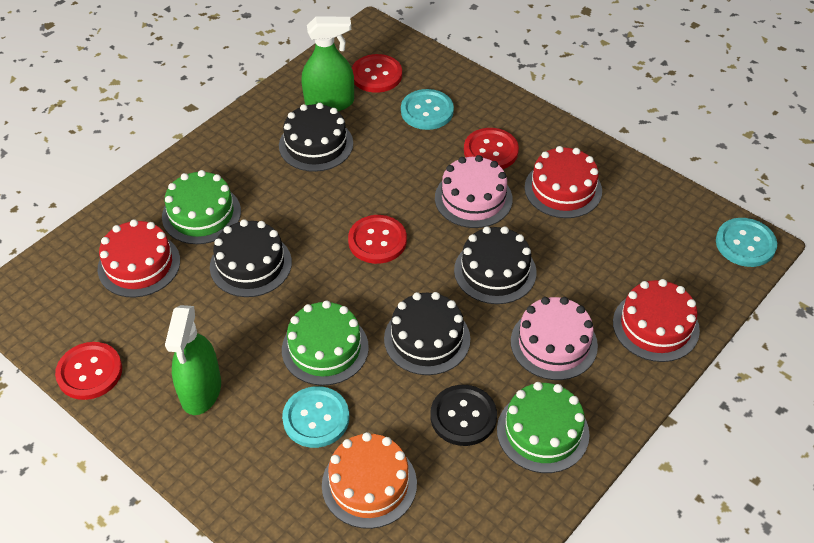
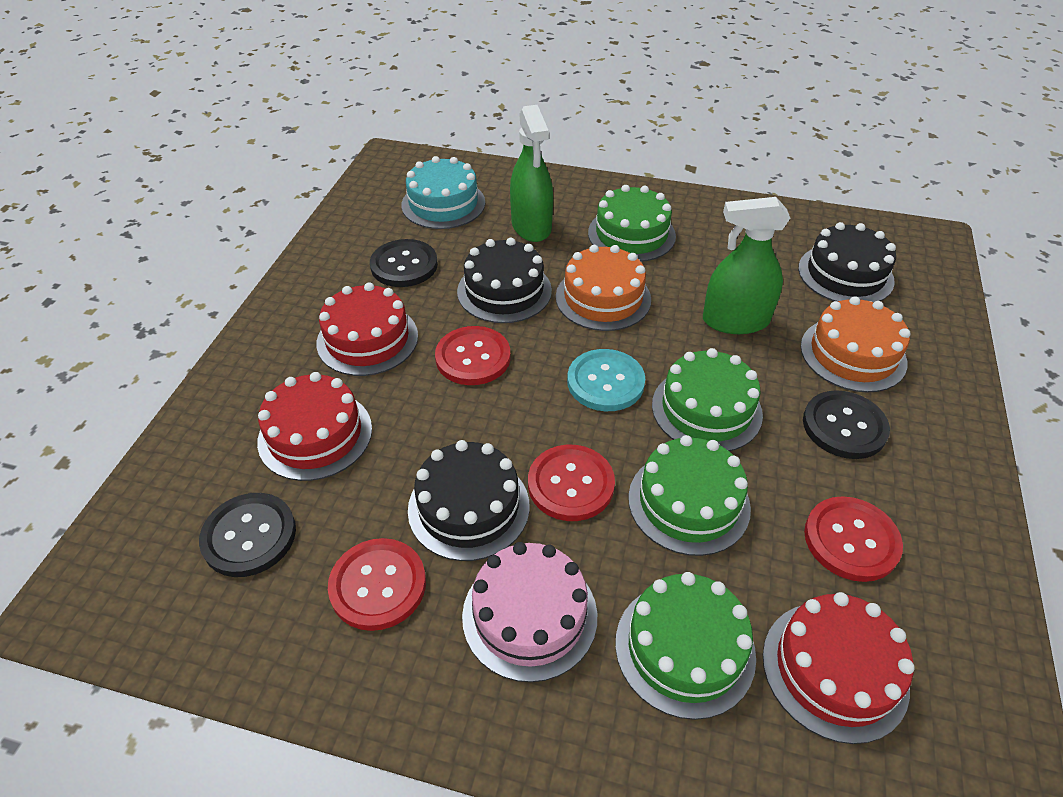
black button: [431,385,497,446] = 1 -> [199,493,296,577] [370,239,438,287] [803,390,890,459] = 3
black cake: [210,219,292,297] [279,103,353,172] [384,292,470,375] [454,226,537,304] = 4 -> [408,440,530,561] [457,238,552,323] [798,222,896,302] = 3
green cake: [162,170,241,244] [282,301,369,386] [497,382,589,473] = 3 -> [588,185,676,262] [615,572,756,720] [628,435,751,556] [652,348,763,451] = 4
orange cake: [322,432,417,529] = 1 -> [556,245,651,331] [801,296,911,392] = 2
pink cake: [435,155,513,228] [511,297,598,380] = 2 -> [462,542,597,682] = 1
turquoise button: [282,386,349,448] [401,89,454,130] [716,218,777,267] = 3 -> [567,349,645,411] = 1
turquoise cake: none = 0 -> [401,156,485,229] = 1

